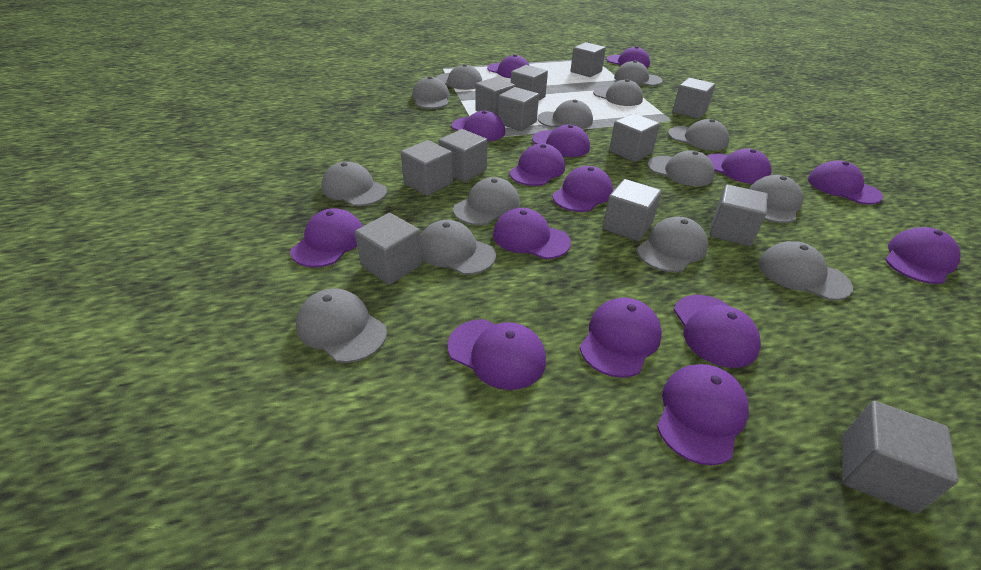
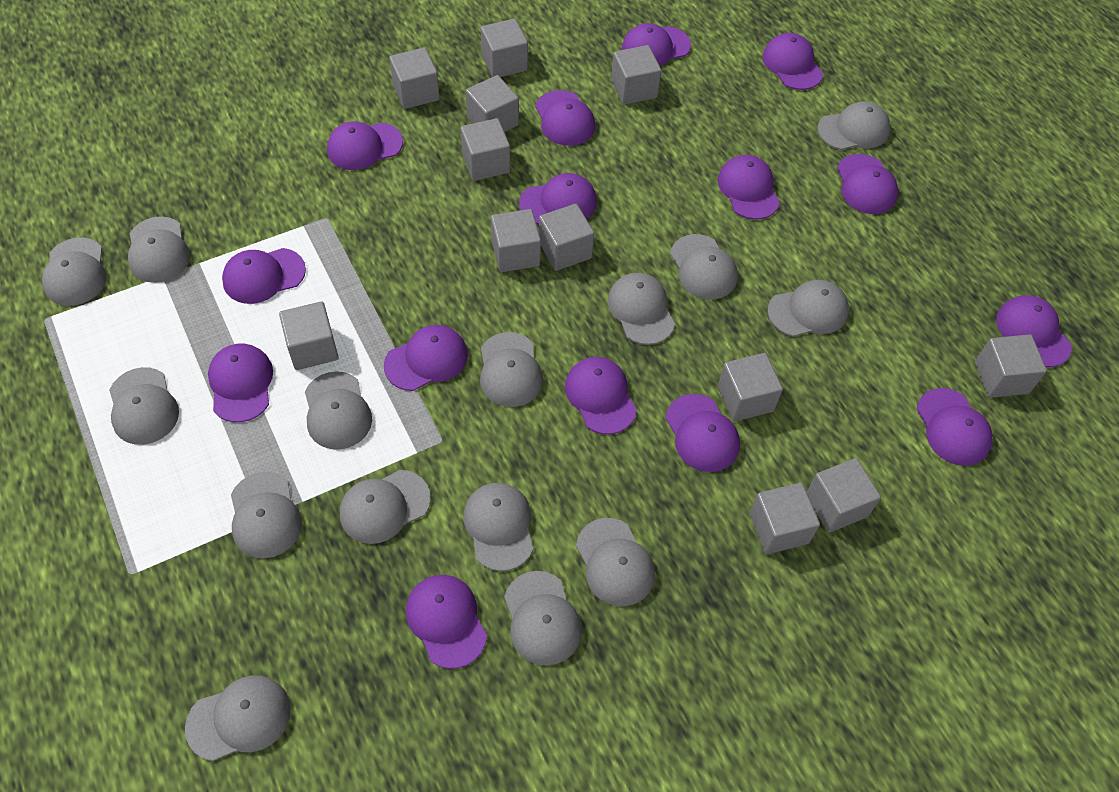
grey cap: [296,288,387,363] [321,161,387,206] [412,76,450,109] [420,220,496,275] [436,64,482,90] [453,177,520,225] [537,100,593,129] [593,79,643,106] [614,60,662,86] [637,217,708,272] [648,150,715,186] [668,119,729,150] [749,175,803,223] [759,241,853,300] = 14 -> [42,238,106,306] [109,367,179,445] [128,216,190,283] [185,675,291,761] [231,472,302,558] [305,371,372,450] [340,470,431,544] [463,483,533,571] [480,332,543,407] [504,571,582,666] [576,518,655,606] [608,273,675,345] [670,234,738,300] [768,280,849,337] [817,101,890,150] = 15

